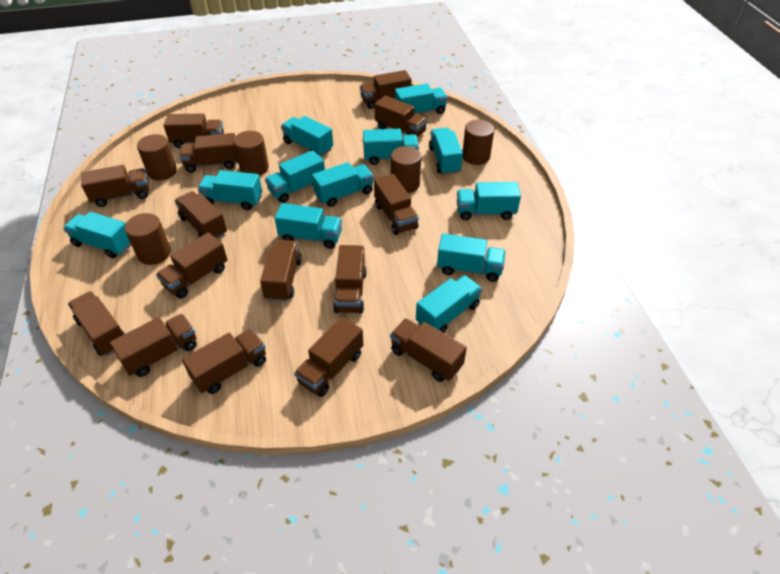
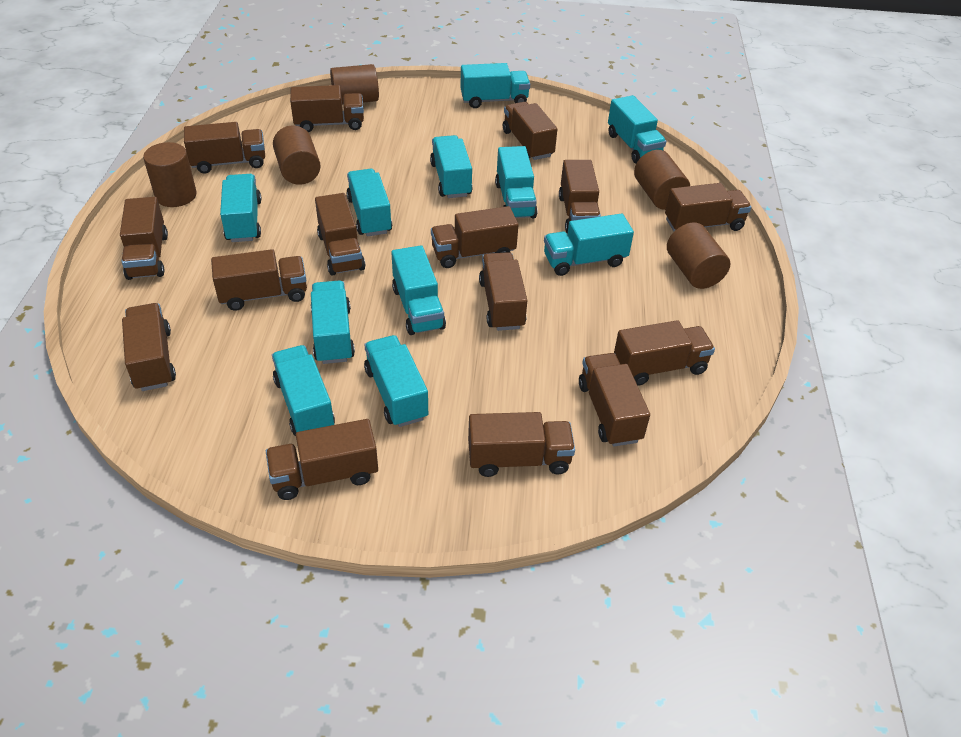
turquoise truck: [63,212,131,258] [198,170,262,210] [265,150,325,203] [275,203,342,249] [281,116,333,156] [312,162,374,207] [363,129,419,165] [395,83,448,114] [416,275,482,333] [429,128,463,175] [437,234,506,282] [457,182,521,220] = 12 -> [220,174,262,242] [272,345,335,436] [311,280,355,364] [346,169,392,237] [364,335,428,427] [391,245,446,335] [430,135,472,198] [461,63,530,108] [495,146,537,218] [544,213,634,276] [608,95,666,164] = 11

